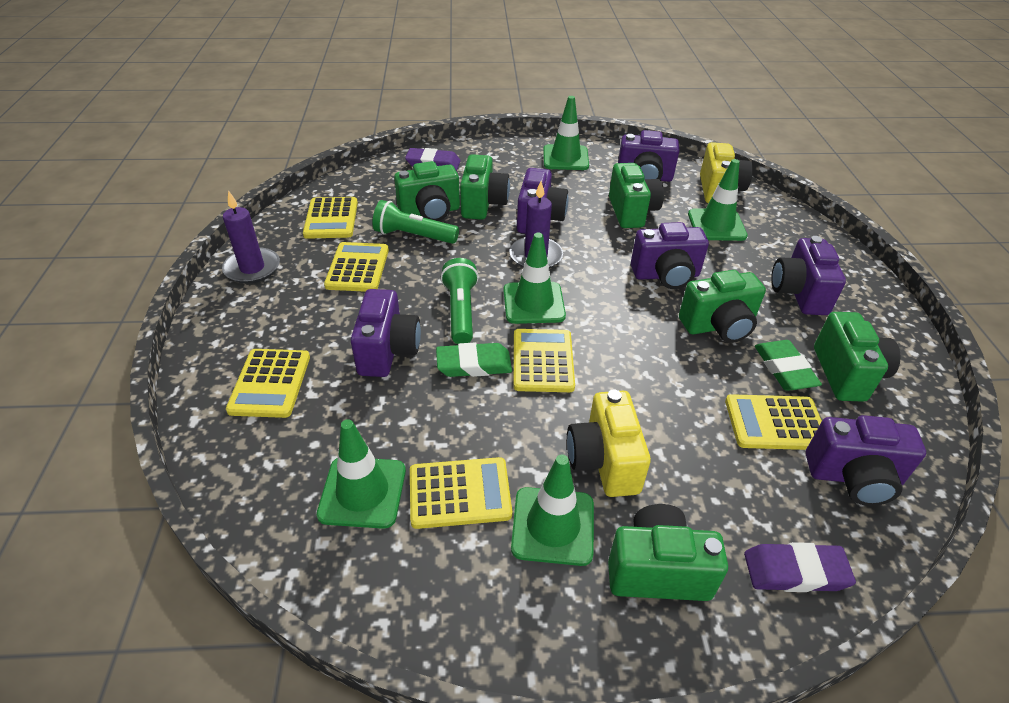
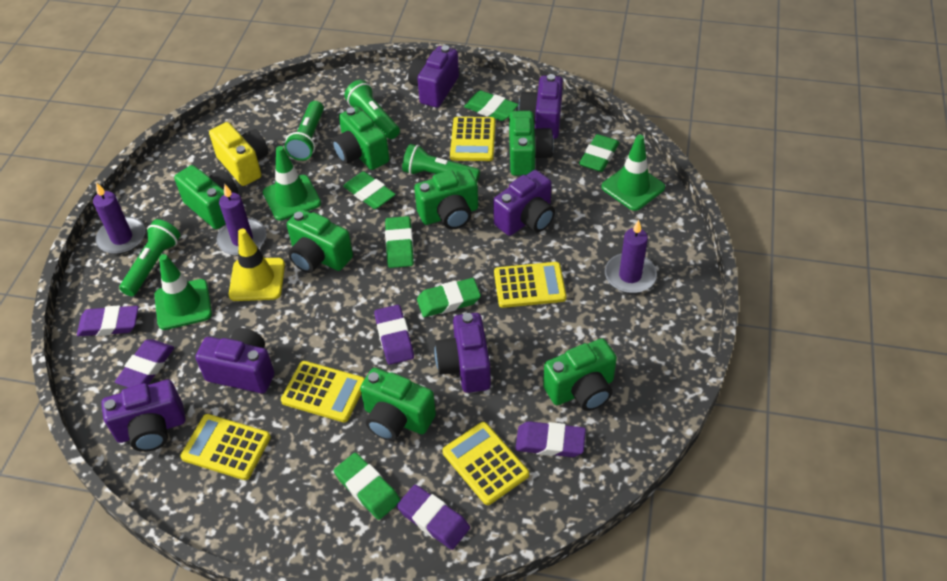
green camera: [394,161,460,221] [460,154,510,220] [608,504,728,601] [609,163,664,228] [679,270,766,343] [814,312,901,402] = 6 -> [174,165,238,229] [287,209,353,273] [332,106,389,170] [360,368,436,441] [414,169,478,229] [509,111,554,176] [543,338,617,411] = 7
green eraser: [436,343,512,377] [755,340,822,391] = 2 -> [334,452,400,520] [343,171,396,209] [385,216,414,268] [417,278,481,317] [464,90,519,121] [579,134,619,172] = 6
green flashlight: [372,200,459,244] [441,258,479,344] = 2 -> [119,219,180,296] [284,101,324,161] [344,80,400,139] [402,144,480,182] = 4
green traffic cone: [317,419,406,529] [504,232,566,324] [511,454,594,566] [543,96,589,170] [688,159,748,241] = 5 -> [154,254,212,330] [263,146,321,221] [601,135,665,211] = 3
purple candle: [222,190,280,284] [510,181,563,269] = 2 -> [93,183,146,254] [216,185,266,256] [605,220,657,293] = 3
purple eraser: [405,148,461,171] [744,542,856,592] = 2 -> [77,305,139,336] [115,339,174,388] [374,305,414,365] [397,484,470,550] [515,421,586,457] = 5
yellow calculator: [226,349,310,418] [303,197,358,239] [324,242,389,292] [410,457,512,529] [514,329,575,392] [725,394,822,450] = 6 -> [180,414,271,480] [281,361,365,422] [442,422,529,505] [450,117,496,161] [494,262,566,308] = 5
yellow camera: [567,390,651,497] [700,142,753,203] = 2 -> [209,122,268,186] = 1
yellow traffic cone: none = 0 -> [229,229,285,301] = 1

